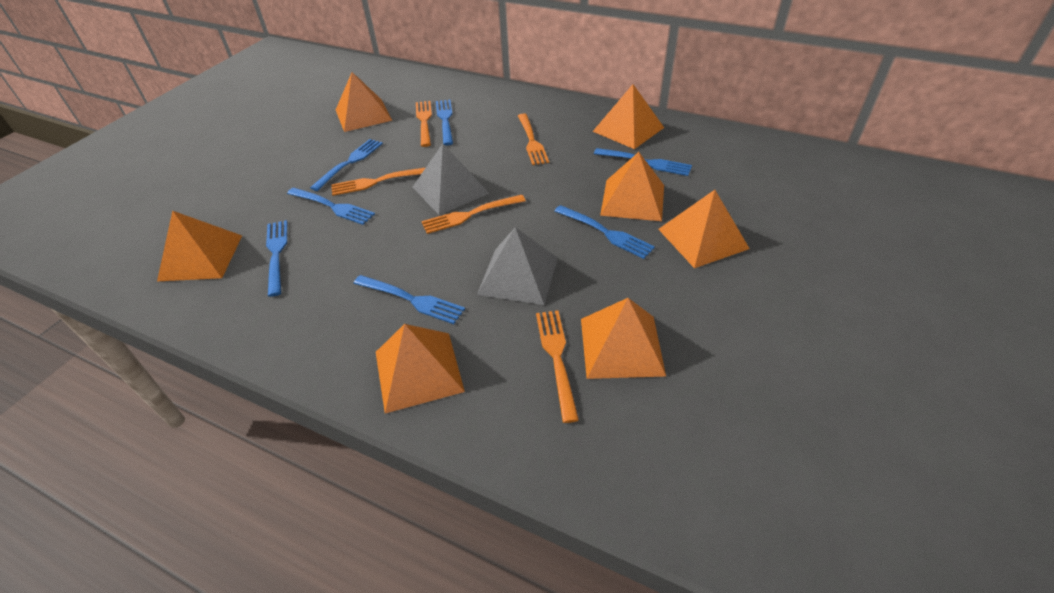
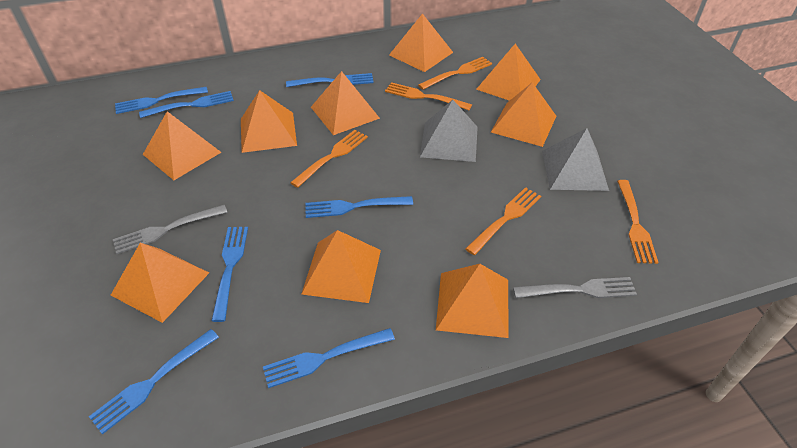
grey fork: none = 0 -> [113,205,227,254] [513,277,637,298] = 2
orange pyramid: [157,211,242,281] [336,72,392,132] [376,324,465,413] [581,298,666,379] [592,84,664,149] [600,152,664,221] [658,190,750,268] = 7 -> [111,243,209,323] [143,111,221,180] [241,90,297,153] [302,230,381,303] [311,71,380,135] [389,13,453,72] [436,264,508,338] [476,44,541,101] [491,82,556,147] = 9

